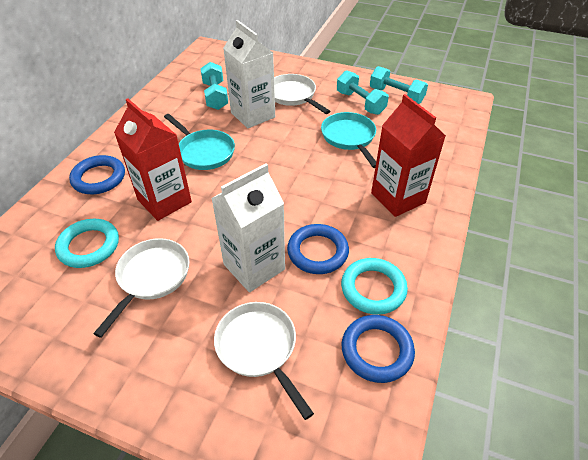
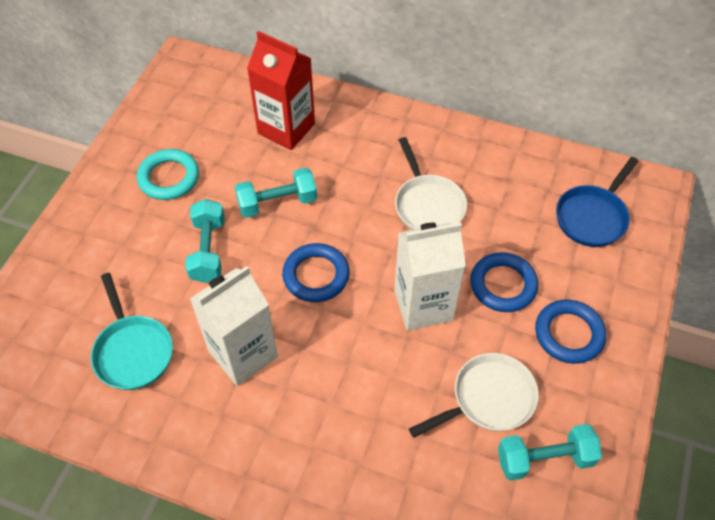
blue pan: none = 0 -> [556,157,638,247] = 1
red carton: [114,99,192,221] [371,94,446,217] = 2 -> [247,31,315,150] = 1
turquoise pan: [164,114,235,170] [321,112,376,168] = 2 -> [91,273,173,390] = 1
turquoise ring: [55,219,119,268] [341,258,408,315] = 2 -> [137,149,199,200] = 1
white pan: [93,238,189,338] [214,302,314,420] [274,74,330,114] = 3 -> [395,137,467,230] [409,353,539,438] = 2

